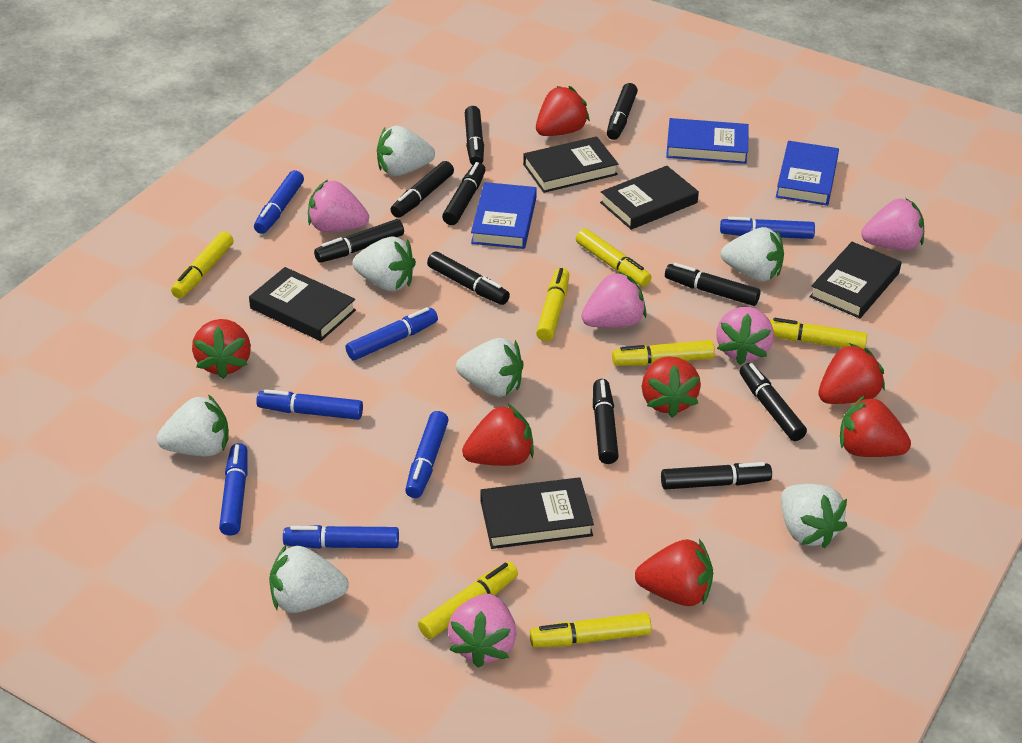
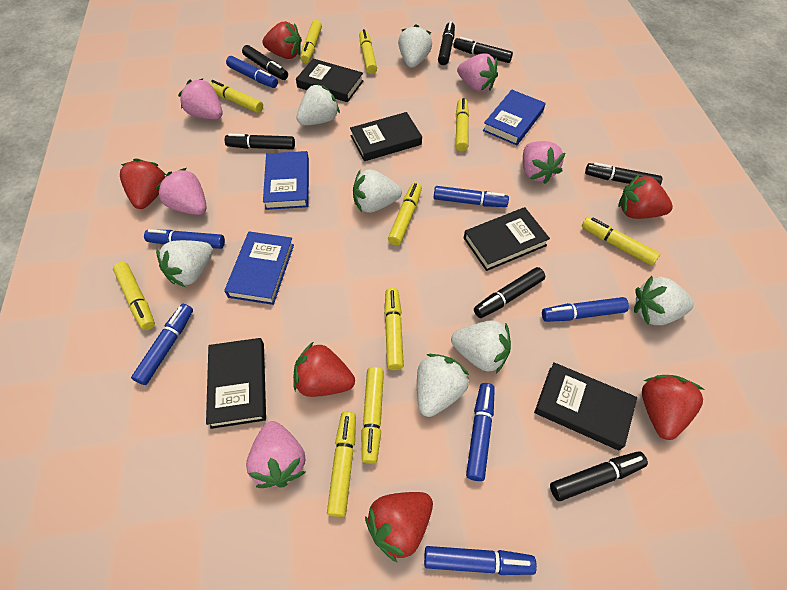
black marker: [314,219,404,263] [391,161,454,218] [427,252,510,305] [442,162,486,225] [465,106,484,165] [593,379,619,464] [607,83,638,140] [661,462,772,490] [665,263,760,306] [739,363,807,441] = 10 -> [224,134,295,150] [242,45,288,80] [438,22,455,65] [454,37,513,63] [474,267,545,318] [550,451,648,501] [585,162,662,185] = 7
red strawberry: [192,319,251,379] [462,403,534,466] [536,86,590,136] [635,539,713,606] [642,356,701,418] [818,343,885,404] [840,395,911,457] = 7 -> [120,158,166,209] [262,21,302,59] [293,342,355,397] [365,492,433,563] [618,174,673,219] [642,375,704,440] = 6
yellow marker: [171,231,234,298] [418,561,518,639] [530,613,651,647] [536,268,569,341] [576,228,652,287] [612,340,715,366] [769,318,867,349] = 7 -> [113,262,155,330] [209,80,263,113] [300,20,322,63] [327,412,356,517] [359,29,377,74] [362,367,384,464] [384,288,404,370] [388,182,422,245] [456,98,469,151] [582,217,660,266] = 10

